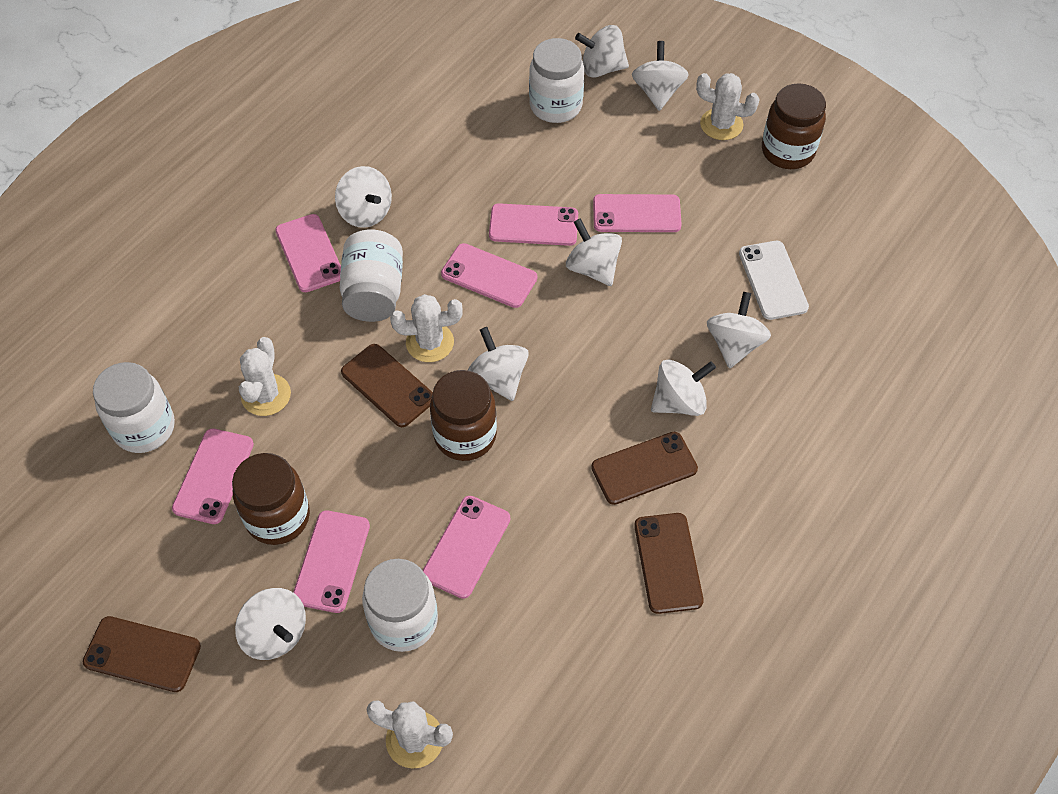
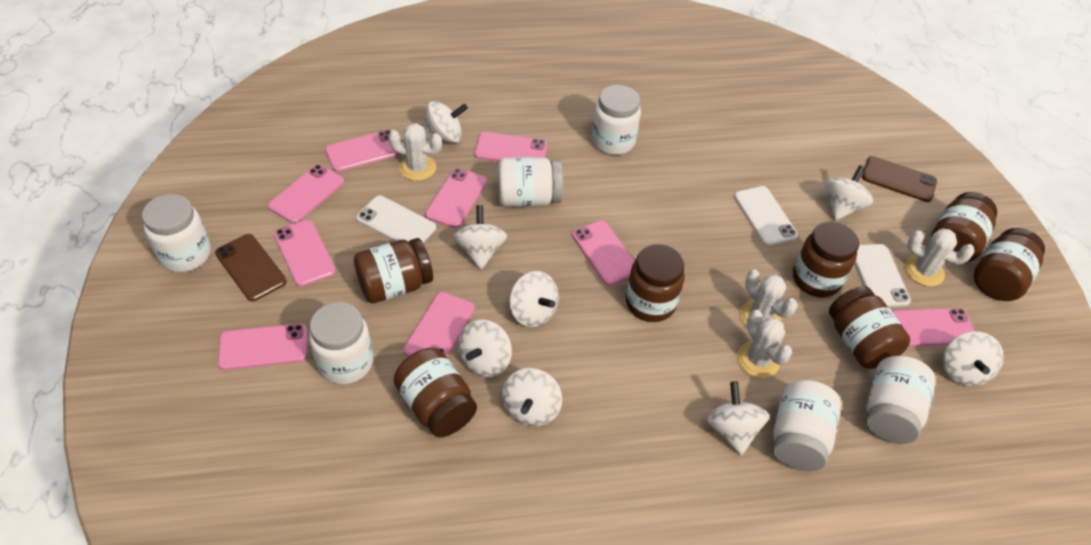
brown jar: [232,453,310,545] [430,370,497,461] [762,83,826,169] = 3 -> [354,238,433,303] [394,348,477,437] [626,244,685,322] [793,222,859,298] [829,286,910,369] [931,192,997,263] [974,228,1045,301] = 7
brown phone: [83,616,201,692] [341,344,433,427] [591,432,698,505] [634,513,704,614] = 4 -> [215,234,287,301] [862,156,937,202] = 2
pink phone: [172,429,254,524] [275,214,341,292] [293,510,370,613] [422,496,510,599] [441,243,537,308] [489,203,578,246] [593,194,682,232] = 7 -> [218,323,307,370] [268,164,344,223] [274,220,336,287] [325,130,401,172] [403,292,475,357] [425,168,487,228] [474,132,547,162] [572,220,635,286] [892,308,975,347] = 9
white jar: [93,362,175,453] [340,229,403,322] [362,559,438,652] [529,38,584,123] = 4 -> [142,194,211,272] [309,302,373,385] [498,157,563,207] [592,85,641,155] [773,380,841,471] [865,356,936,444] = 6
white phone: [739,241,809,320] = 1 -> [356,196,436,243] [734,186,798,246] [854,244,911,307] = 3

